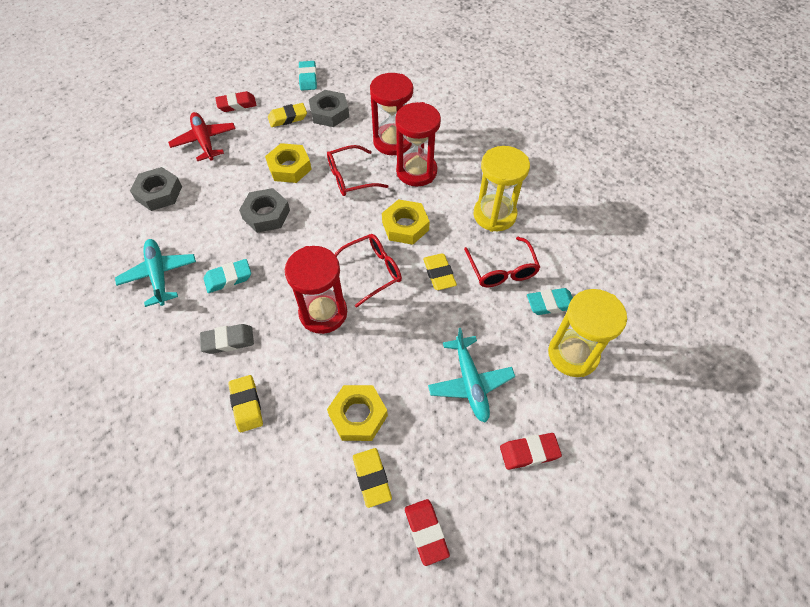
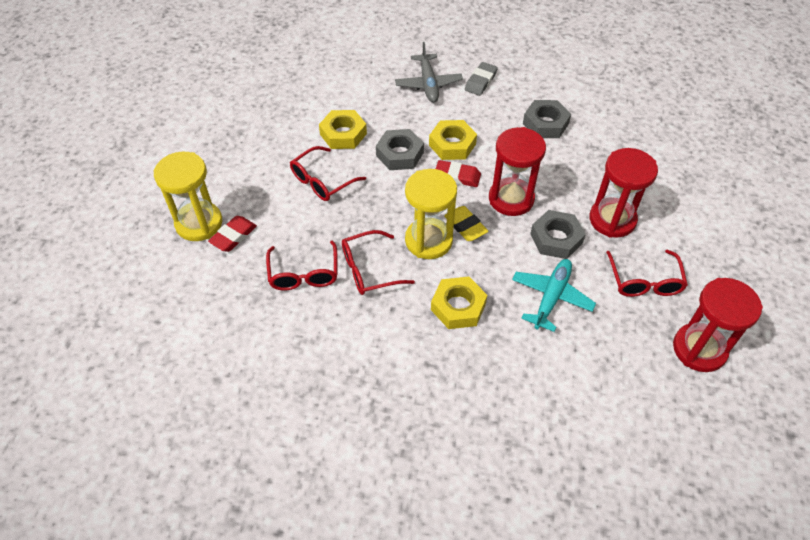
grey plane: none = 0 -> [395,42,463,103] = 1
red eraser: [216,91,257,112] [405,499,450,566] [500,433,562,470] = 3 -> [208,216,257,252] [436,160,481,187] = 2
red glasses: [327,145,389,196] [335,234,402,308] [464,237,541,287] = 3 -> [266,241,338,291] [290,146,366,201] [342,230,415,295] [606,250,688,297] = 4
red plane: [168,112,236,161] = 1 -> none = 0
turquoise eraser: [204,259,251,293] [298,61,317,91] [527,288,573,315] = 3 -> none = 0
turquoise plane: [115,239,196,307] [428,328,515,423] = 2 -> [512,259,596,332] = 1
yellow eraser: [228,375,263,432] [268,103,307,127] [353,448,392,508] [423,254,457,290] = 4 -> [444,206,488,241] = 1

